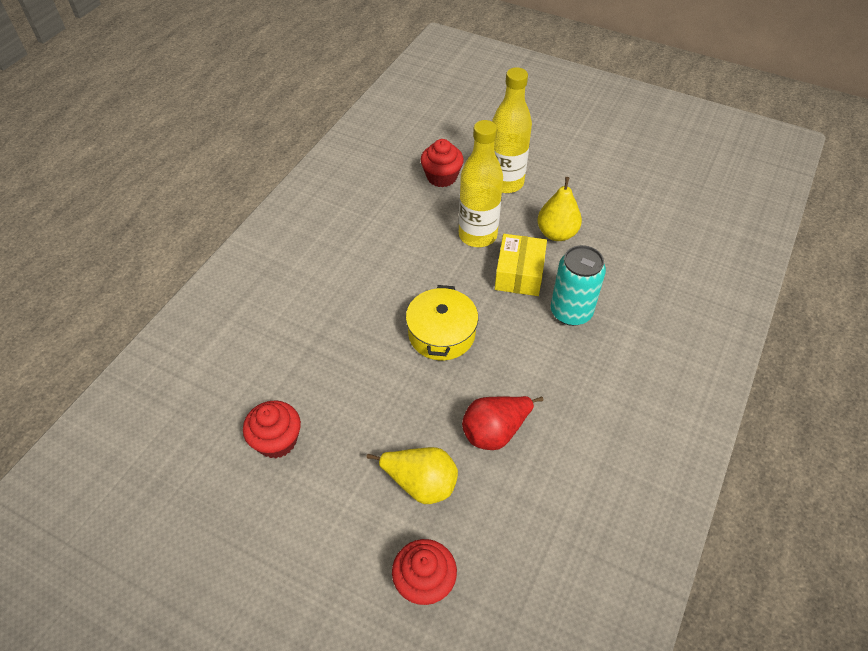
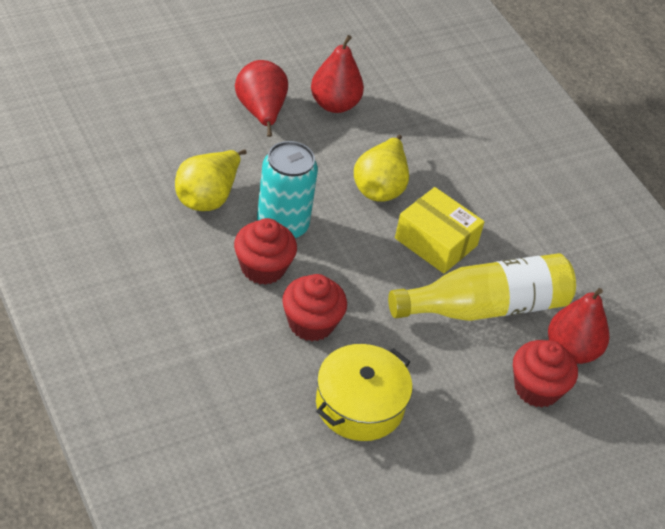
red pear: [462,396,543,450] = 1 -> [235,60,288,137] [311,35,364,113] [548,288,609,364] = 3
yellow bottle: [459,120,503,247] [492,67,532,193] = 2 -> [388,253,576,321] = 1

